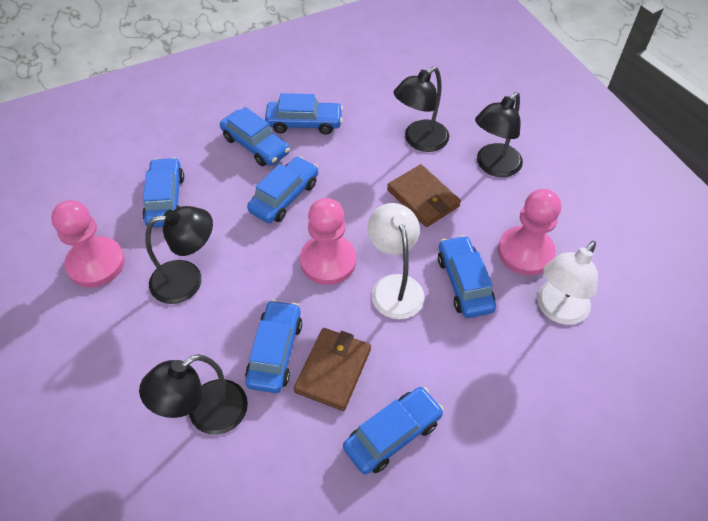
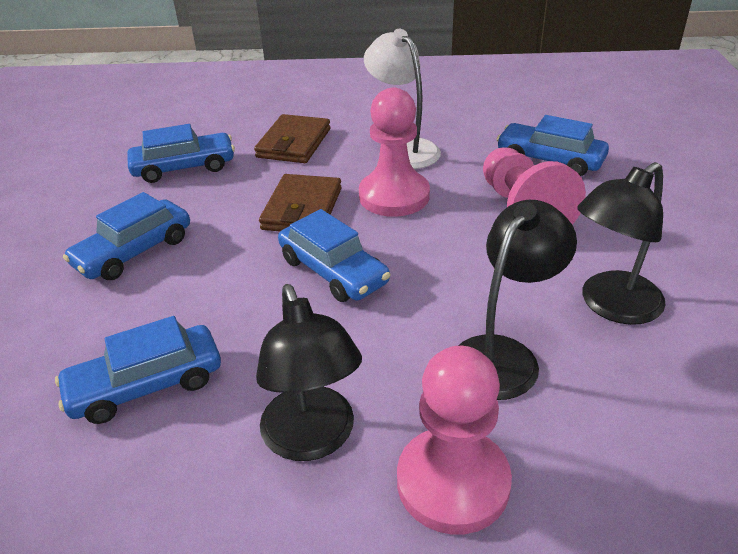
black lamp: [139,354,248,435] [145,206,213,304] [394,67,449,152] [475,92,523,177] = 4 -> [256,284,362,461] [458,200,577,400] [577,162,666,325] = 3
blue car: [142,157,184,228] [220,107,290,166] [245,300,302,393] [247,156,318,223] [265,93,343,134] [343,387,444,474] [438,235,496,318] = 7 -> [55,316,221,424] [63,192,190,280] [127,124,235,183] [278,209,390,302] [497,115,609,176] = 5
white lamp: [367,203,425,319] [537,241,598,325] = 2 -> [364,29,441,169] = 1

